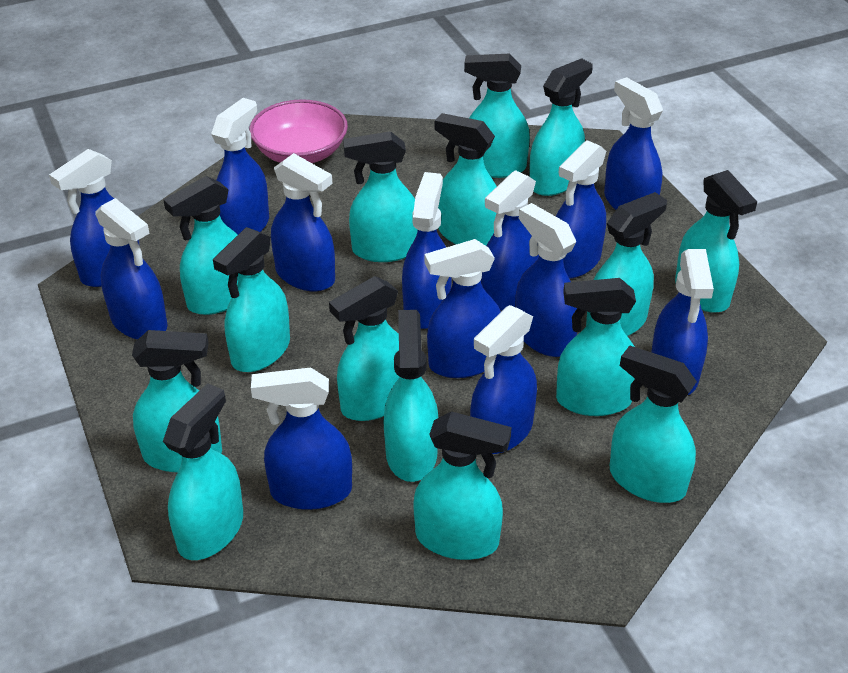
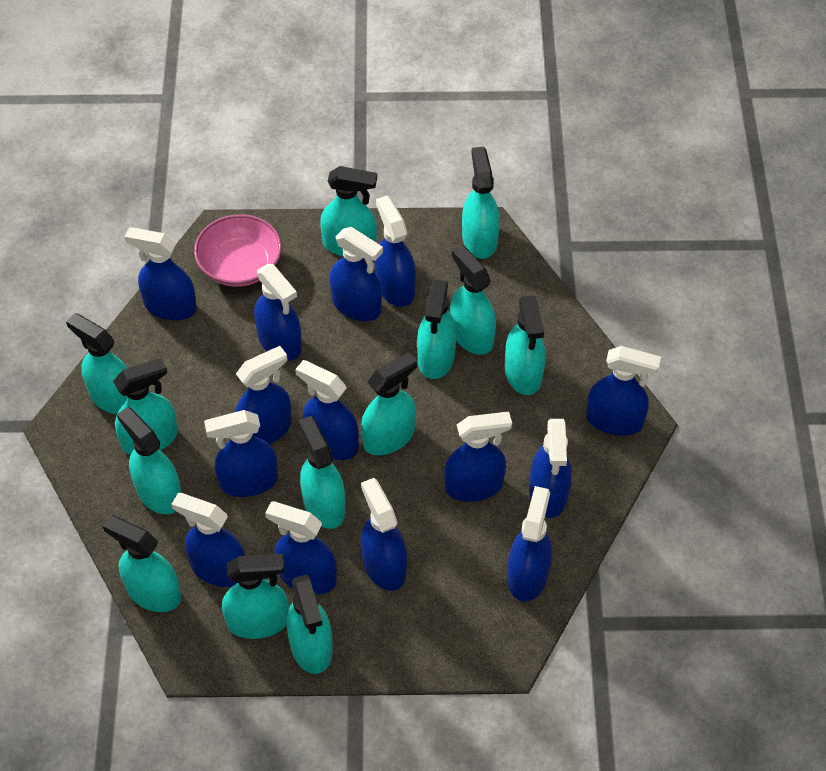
blue spray bottle: [49,149,139,287] [95,198,168,340] [211,98,269,235] [251,367,352,510] [271,153,335,292] [402,172,452,329] [425,239,501,378] [470,305,537,454] [481,170,539,311] [515,203,577,357] [556,140,606,279] [604,77,663,210] [652,249,714,395] = 13 -> [124,227,197,320] [171,493,246,587] [204,410,278,497] [235,346,292,444] [254,264,302,361] [265,501,337,595] [295,360,359,460] [330,227,383,321] [361,478,407,591] [375,195,416,307] [444,412,512,502] [507,486,552,601] [529,419,572,518] [586,346,661,436] = 14
turquoise spray bottle: [132,330,222,472] [163,176,239,315] [163,383,243,560] [213,227,290,372] [329,276,399,421] [343,131,418,262] [384,310,438,482] [413,411,512,560] [435,113,497,246] [464,54,530,178] [529,58,593,196] [556,278,636,416] [586,192,667,336] [610,346,697,503] [675,170,757,313] = 15 -> [66,313,128,415] [103,515,182,612] [113,358,178,455] [117,407,181,514] [222,554,289,639] [287,574,333,674] [298,416,345,529] [320,166,377,256] [361,352,417,455] [417,280,457,379] [450,245,496,355] [462,147,500,259] [505,295,546,395] = 13

